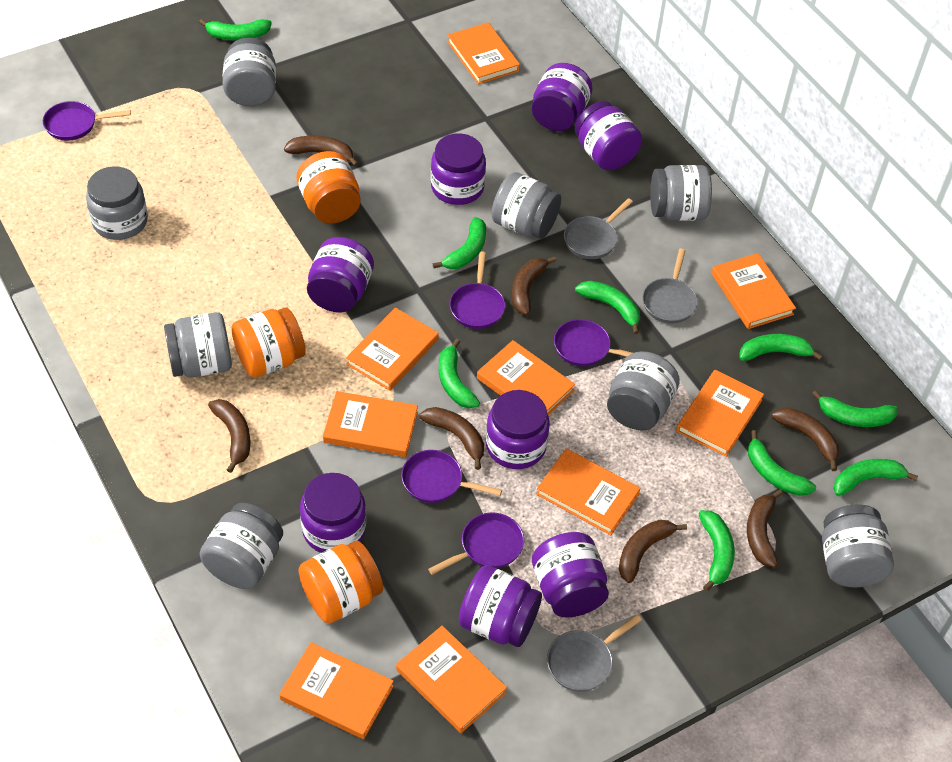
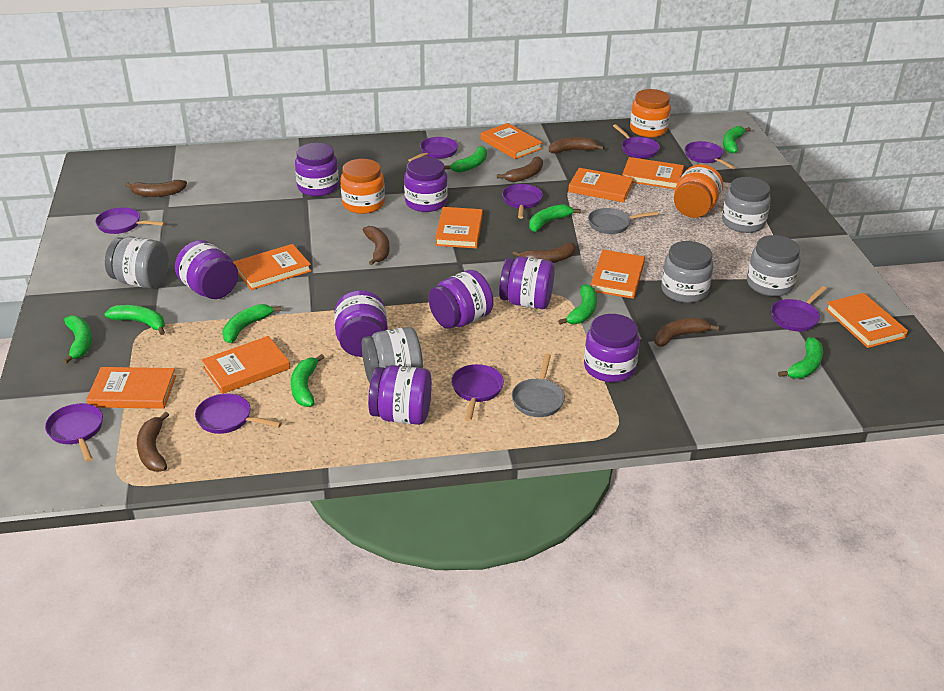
grey jar: [86,166,148,240] [164,312,232,377] [200,503,283,589] [222,38,276,106] [491,172,561,239] [607,352,680,430] [650,165,712,221] [822,505,894,587] = 8 -> [105,236,169,288] [362,327,423,383] [661,241,713,303] [722,177,771,233] [747,235,801,296] = 5
grey pan: [547,615,642,692] [564,198,633,259] [642,249,698,324] = 3 -> [512,353,565,417] [588,208,659,234] = 2
purple pan: [43,101,131,141] [401,450,502,503] [428,512,524,575] [450,252,505,329] [554,319,632,367] = 5 -> [45,403,103,462] [95,207,165,234] [195,393,282,434] [408,137,458,162] [451,364,504,421] [502,184,543,219] [613,124,660,159] [685,141,736,169] [771,286,827,331] = 9

